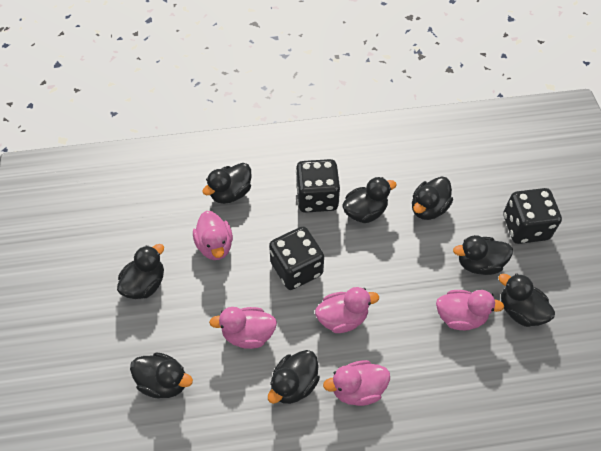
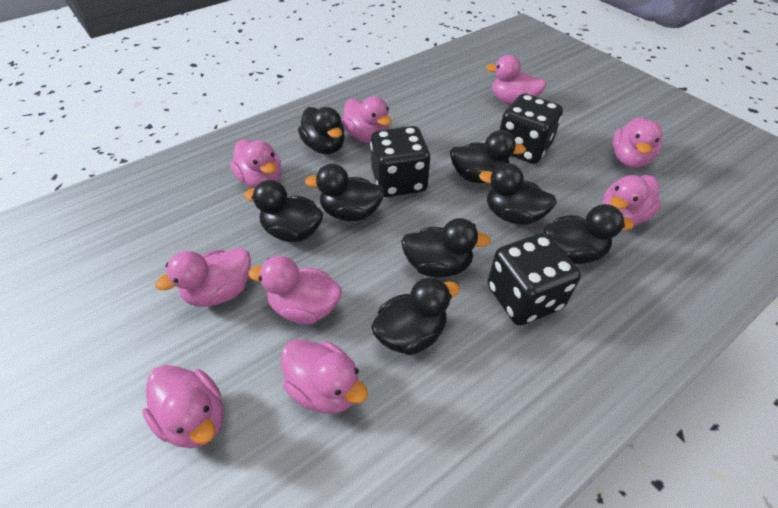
pink duck: [193,211,233,260] [209,307,277,349] [315,287,379,333] [323,360,390,406] [436,290,504,330] = 5 -> [142,365,223,448] [155,248,251,307] [230,139,281,189] [248,256,342,324] [281,339,368,414] [342,96,392,143] [486,55,547,105] [602,175,662,225] [613,117,662,168] = 9

